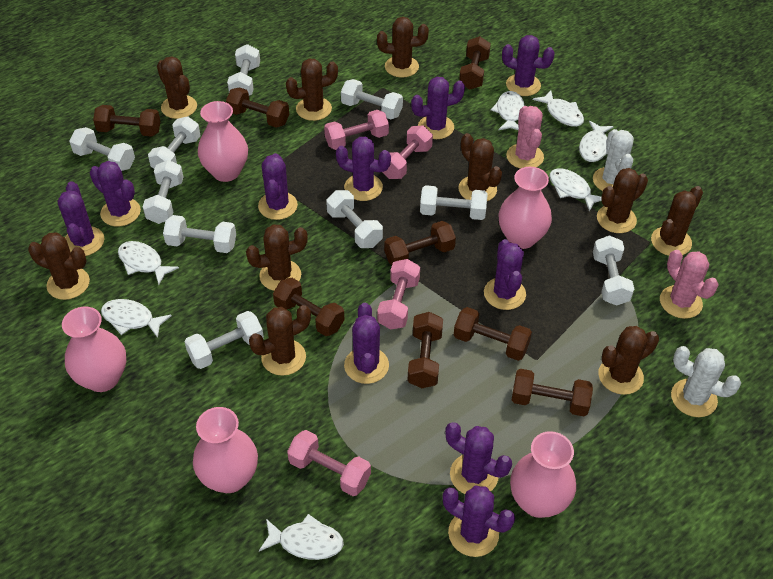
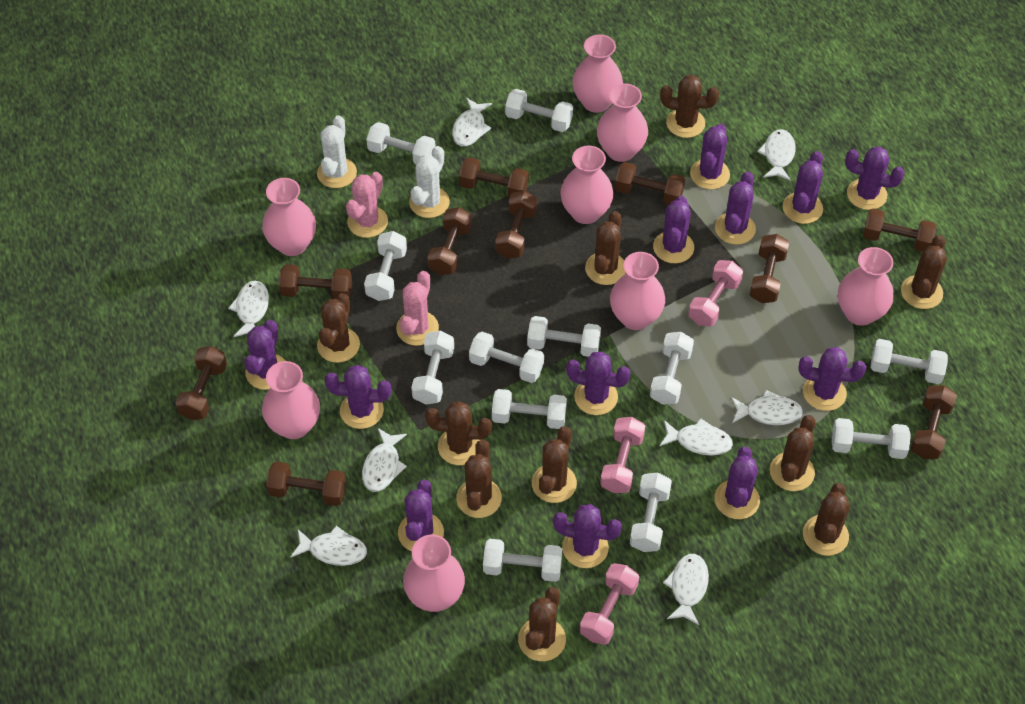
brown dumbbell: [93,105,161,137] [226,87,289,128] [273,278,345,336] [384,221,456,265] [407,312,443,388] [454,307,532,361] [459,36,491,90] [512,369,593,416] = 8 -> [175,346,227,420] [266,461,346,506] [279,264,352,299] [427,207,472,275] [459,157,529,198] [495,191,537,259] [615,162,685,205] [749,234,789,303] [863,208,936,252] [911,385,957,459] = 10
pink dumbbell: [287,430,371,496] [324,110,389,150] [377,259,420,330] [383,125,433,179] = 4 -> [580,563,639,645] [600,417,645,493] [688,260,743,326] = 3
pink vase: [62,307,126,392] [193,407,258,493] [198,101,248,182] [499,167,552,249] [510,431,576,518] = 5 -> [262,178,316,256] [262,361,320,439] [403,535,465,612] [560,146,614,224] [572,34,623,113] [597,83,648,162] [610,252,665,330] [838,247,894,326] = 8
purple cactus: [58,181,105,256] [90,161,141,226] [258,153,298,220] [336,137,391,201] [344,303,389,384] [411,77,465,139] [442,485,515,557] [445,422,512,494] [484,239,526,310] [502,35,555,96] = 10 -> [244,320,285,390] [325,365,391,429] [398,480,444,551] [553,504,622,568] [566,351,631,415] [653,196,694,263] [690,124,730,189] [714,447,760,519] [715,171,756,245] [783,151,823,224] [798,347,866,411] [845,147,905,210] = 12
white dumbbell: [69,127,135,171] [143,160,183,224] [148,117,201,169] [163,215,236,253] [185,311,264,369] [227,44,260,96] [326,190,383,248] [341,79,403,119] [420,185,487,220] [593,235,634,306] = 10 -> [364,231,407,301] [366,122,436,164] [411,331,454,405] [469,332,544,383] [483,539,563,582] [492,389,567,429] [505,89,573,132] [527,316,601,357] [630,473,672,552] [650,332,694,405] [832,418,911,459] [871,339,948,384] = 12
white fish: [101,299,172,338] [118,241,179,285] [259,514,344,560] [491,91,525,130] [533,90,584,127] [549,168,602,212] [579,121,614,162] = 7 -> [228,281,269,337] [290,526,367,566] [362,428,407,492] [452,98,492,146] [659,418,733,456] [663,554,709,625] [731,390,803,425] [757,129,796,181] = 8

